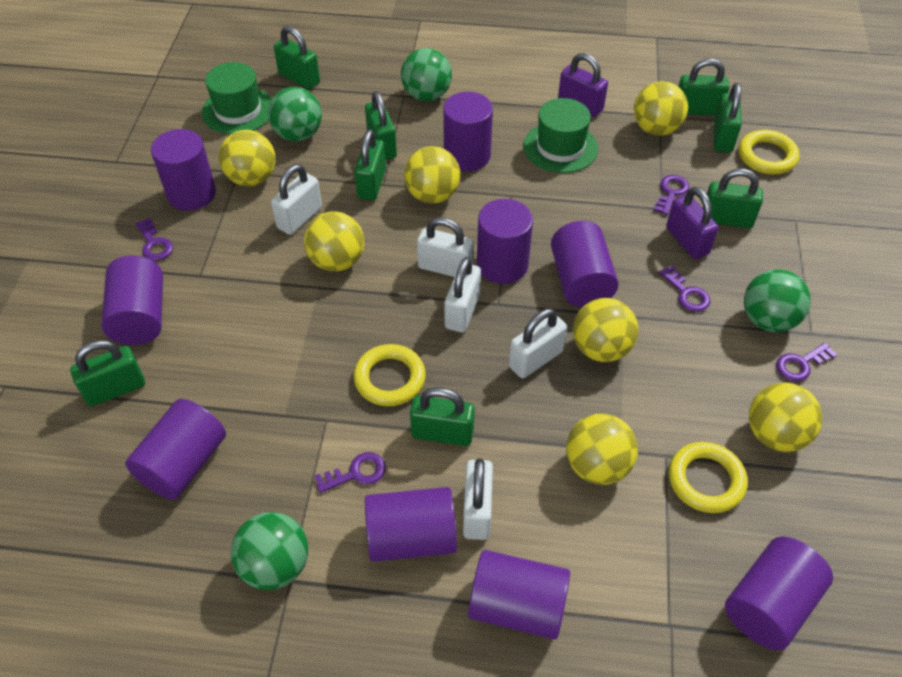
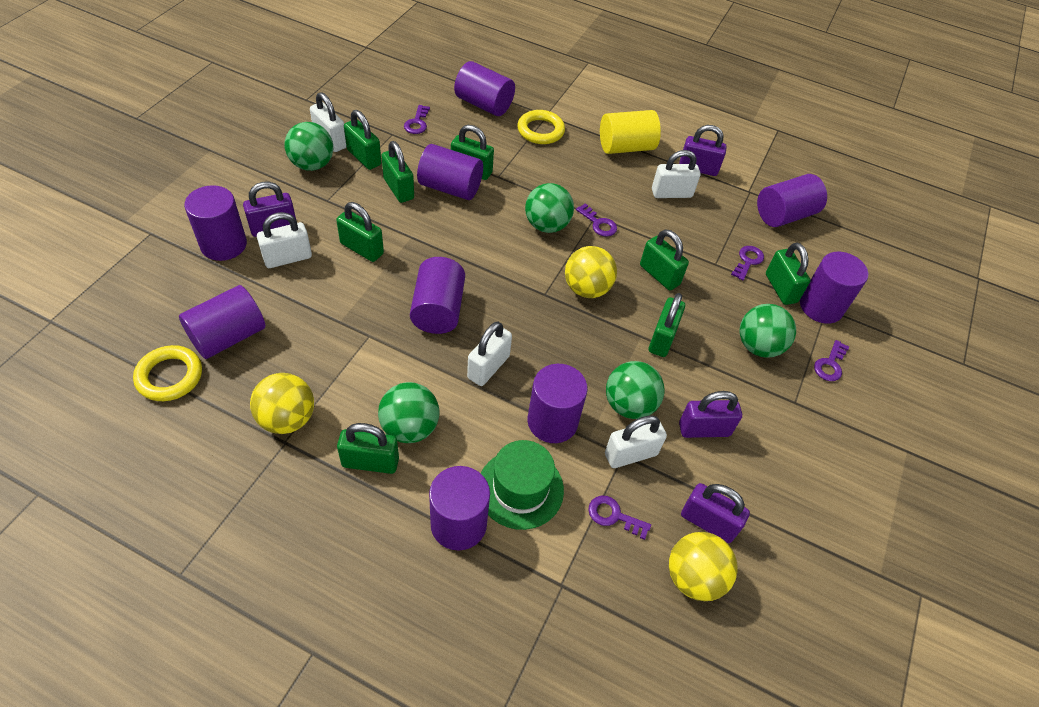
green ball: [231,512,308,590] [268,87,322,142] [401,48,452,101] [744,269,811,332] = 4 -> [285,122,333,171] [378,382,440,443] [525,183,574,233] [606,361,665,419] [740,304,796,358] = 5
green hat: [202,62,272,134] [523,98,598,173] = 2 -> [481,440,564,530] = 1
purple padlock: [558,53,608,117] [666,187,719,259] = 2 -> [243,182,296,237] [679,125,727,176] [679,391,742,438] [681,483,750,543] = 4
yellow ball: [219,130,276,186] [304,211,364,272] [404,146,461,203] [566,414,638,485] [573,298,638,362] [634,81,688,136] [749,383,822,452] = 7 -> [250,373,314,434] [565,246,617,298] [669,532,738,601] = 3
yellow cylinder: none = 0 -> [600,110,661,154] = 1
yellow ring: [354,344,426,406] [669,442,748,513] [739,130,800,174] = 3 -> [133,345,202,401] [517,110,565,144] = 2

